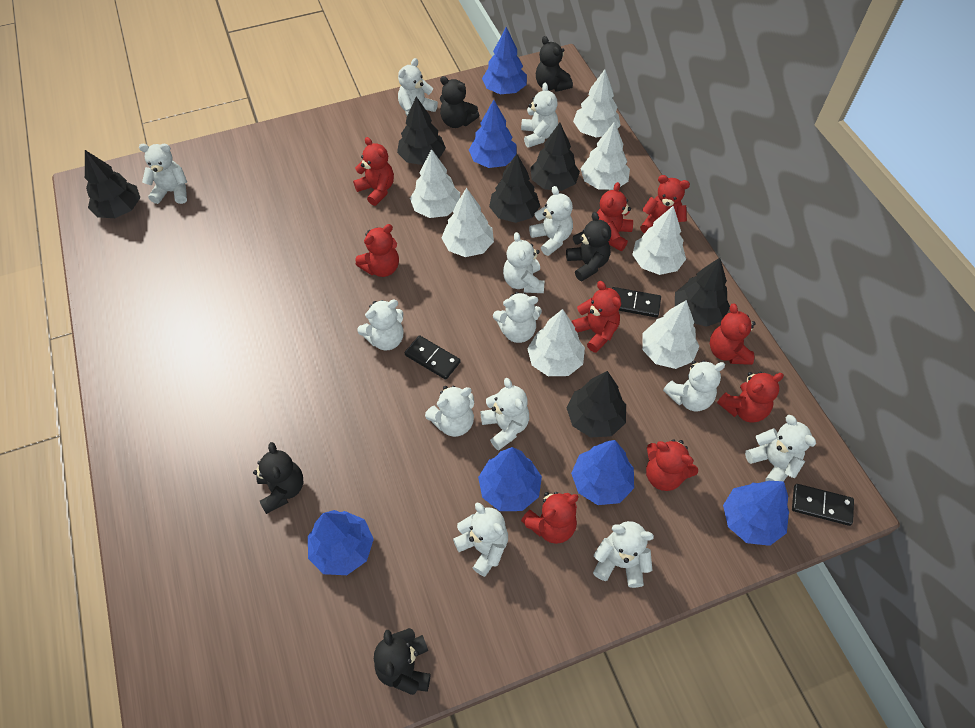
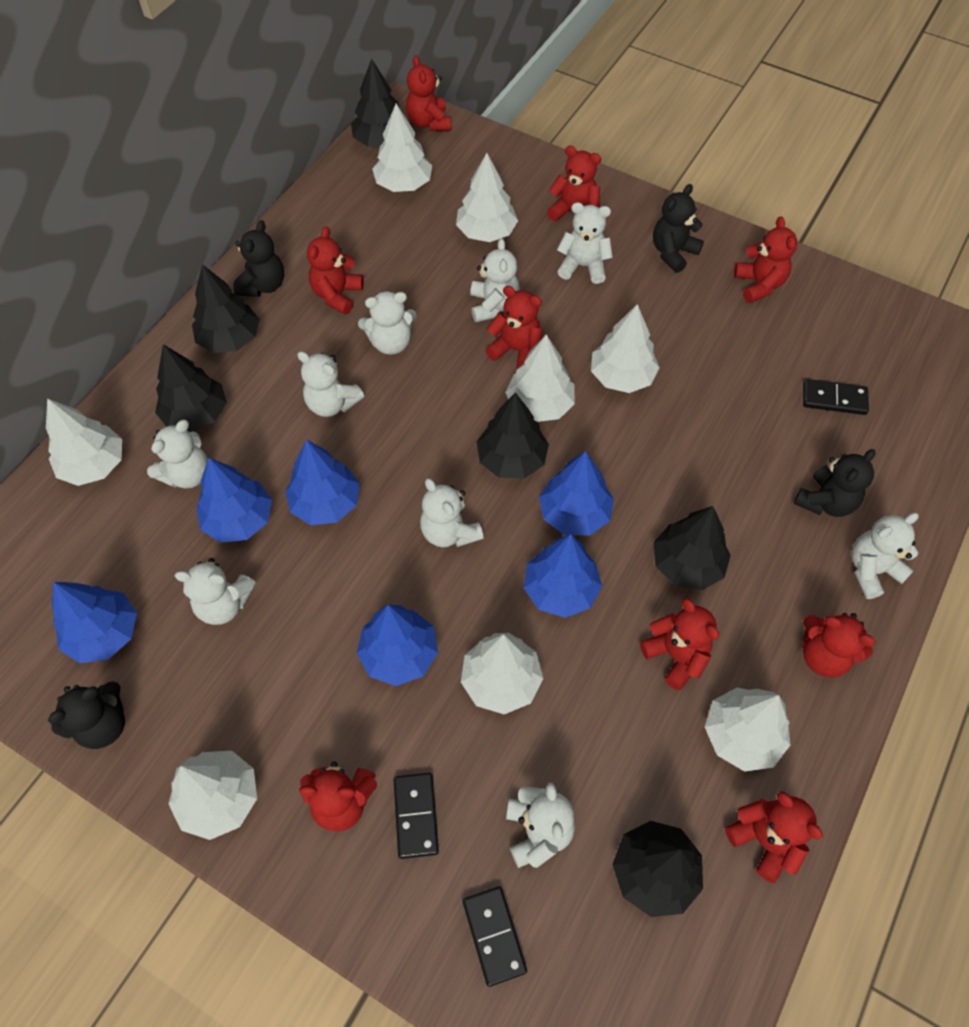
black teddy bear: [253,442,303,514] [374,628,430,695] [440,76,479,128] [536,36,573,92] [566,212,611,281] = 5 -> [48,681,125,749] [233,220,284,297] [653,184,704,273] [794,449,876,517] = 4
white teddy bear: [139,144,187,204] [357,300,404,351] [398,58,438,115] [425,385,474,437] [453,503,508,577] [480,378,529,451] [493,292,542,343] [503,232,544,293] [521,83,558,148] [529,186,573,256] [593,521,654,588] [663,360,725,411] [745,415,816,481] = 13 -> [147,420,208,489] [175,558,256,625] [297,351,364,417] [358,291,417,355] [420,478,484,547] [470,238,520,322] [506,783,575,868] [557,202,613,284] [851,513,919,599] = 9
white tree: [410,149,460,218] [442,188,494,257] [527,309,585,376] [573,70,621,137] [580,121,630,190] [632,206,686,275] [642,300,700,369] = 7 -> [46,398,122,486] [169,751,257,840] [372,104,432,192] [456,153,518,242] [461,633,544,714] [505,334,575,422] [591,304,660,393] [705,688,790,772] = 8

